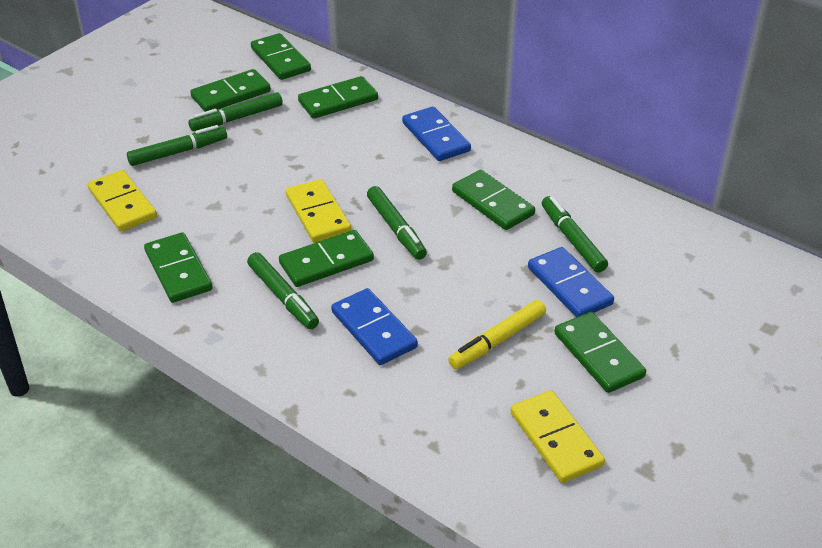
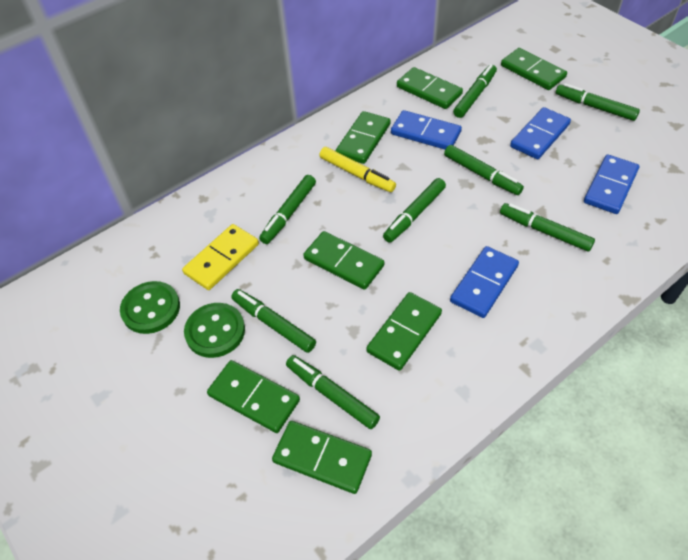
blue domino: [331,288,418,365] [402,106,471,161] [528,247,614,317] = 3 -> [391,110,462,150] [450,246,519,318] [510,107,571,159] [584,155,639,214] = 4
green button: none = 0 -> [120,281,180,334] [184,303,245,358] = 2
green marker: [127,125,227,166] [188,92,283,131] [247,252,319,329] [367,186,427,260] [542,196,608,273] = 5 -> [231,289,316,353] [259,175,316,244] [286,355,380,429] [383,178,446,243] [444,145,524,195] [453,64,497,118] [500,203,595,251] [556,83,640,121] = 8
yellow domino: [87,170,157,231] [286,179,351,243] [510,390,605,483] = 3 -> [182,224,259,290] = 1

